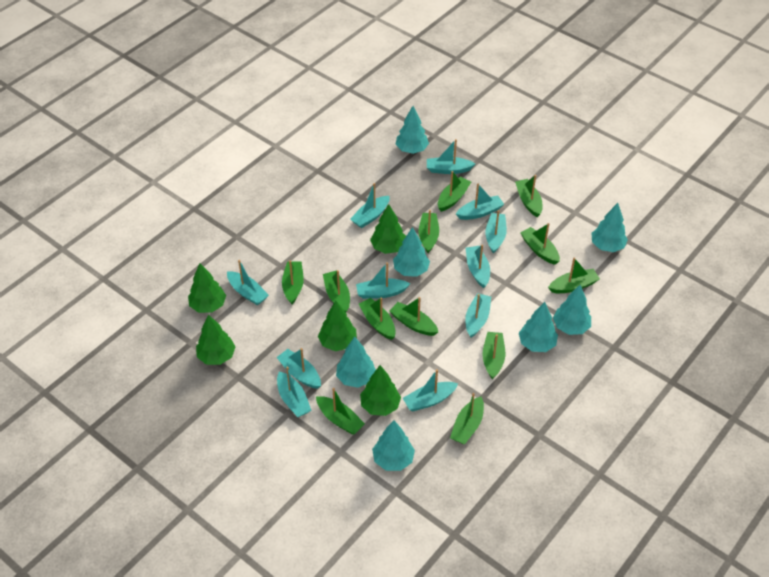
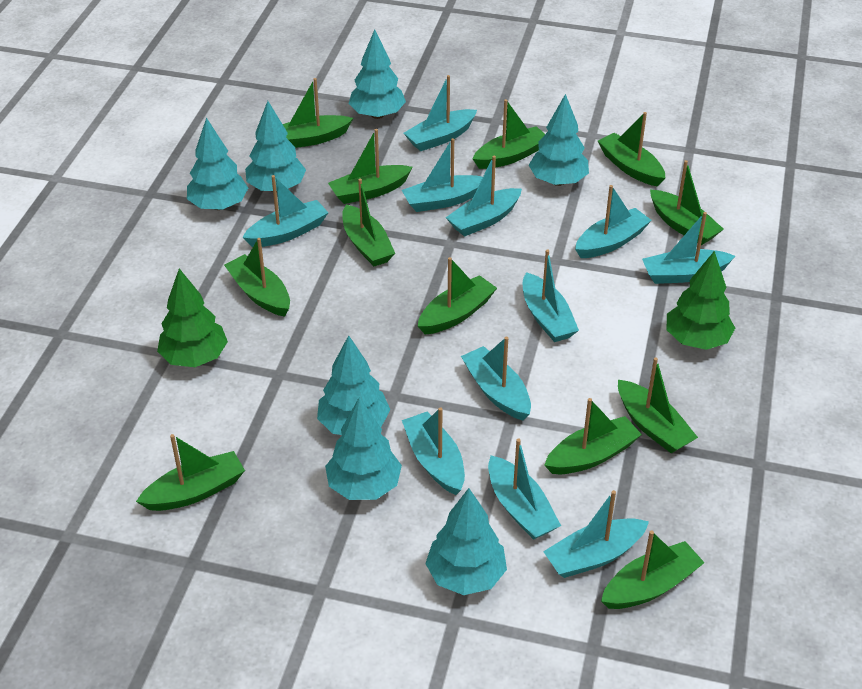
green tree: [188,263,226,313] [196,314,236,365] [318,301,357,351] [360,365,401,416] [370,204,406,254] = 5 -> [157,268,228,367] [667,251,735,350] = 2

